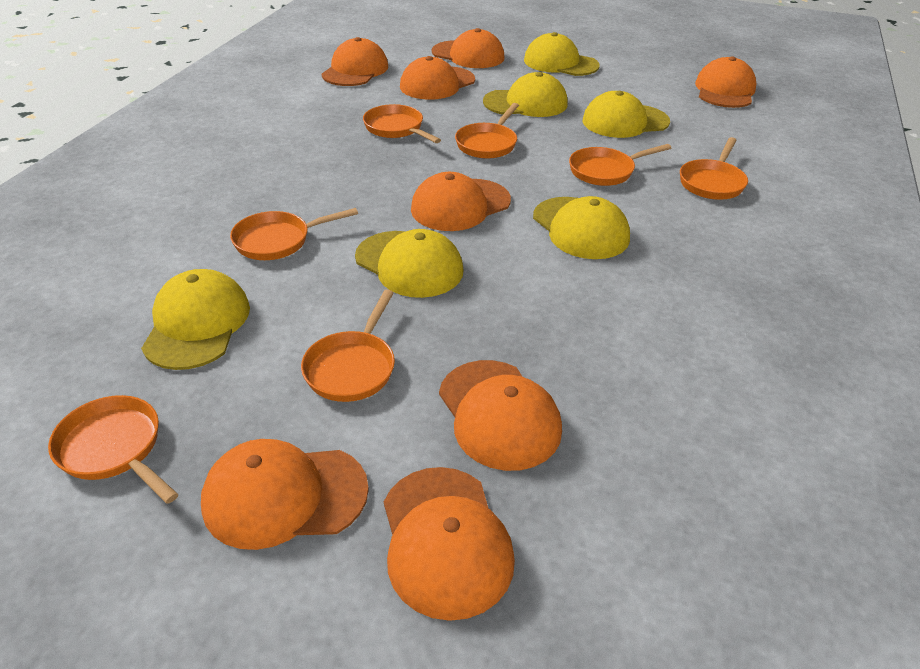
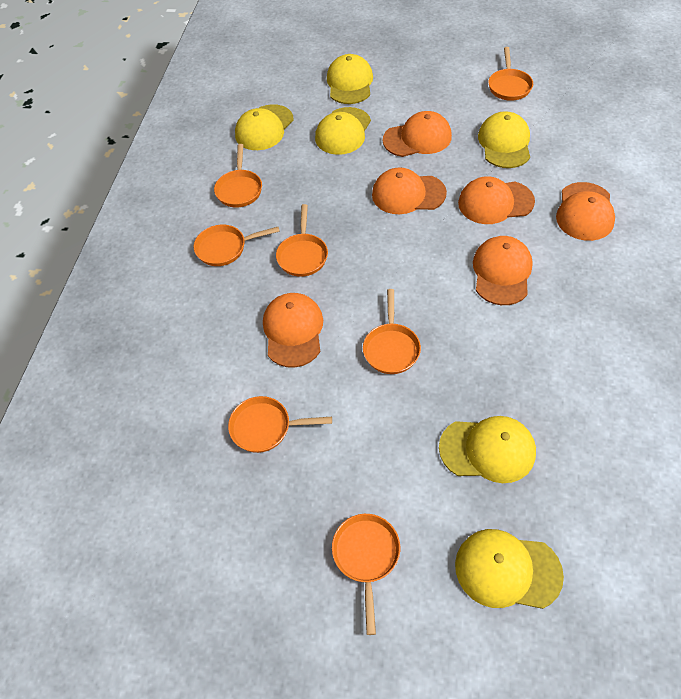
orange cap: [201,439,369,550] [322,37,388,86] [384,467,515,621] [400,56,475,100] [411,172,511,231] [432,28,505,68] [439,360,562,471] [695,57,757,108] = 8 -> [263,293,323,368] [372,167,447,214] [383,111,452,157] [458,176,535,224] [473,236,533,305] [556,182,615,241] = 6

